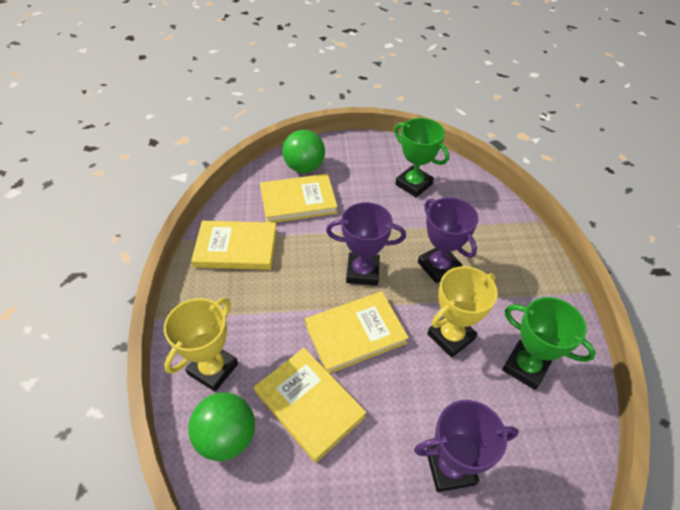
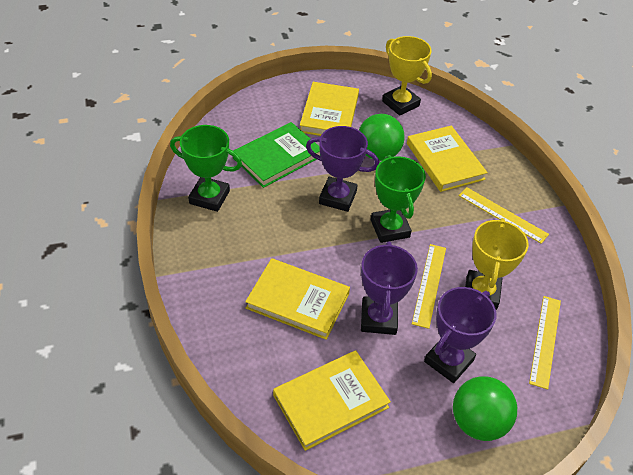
green book: none = 0 -> [233,122,320,188] = 1
yellow ruler: none = 0 -> [412,244,446,329] [459,187,549,244] [529,296,561,390] = 3

